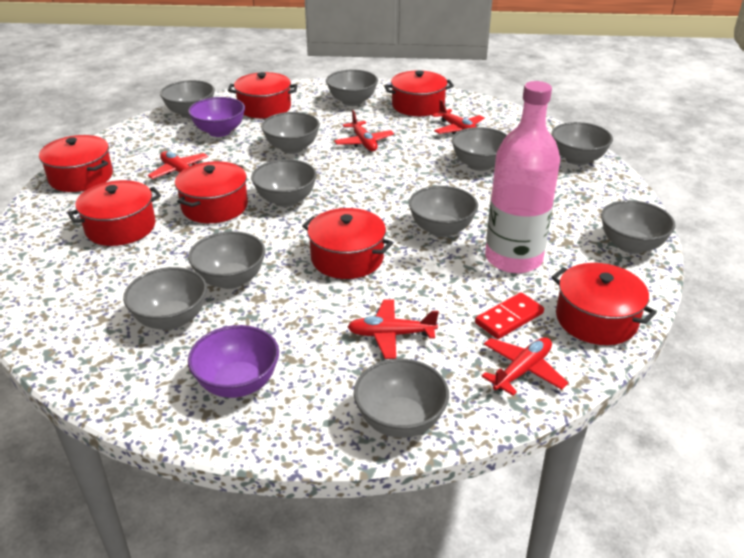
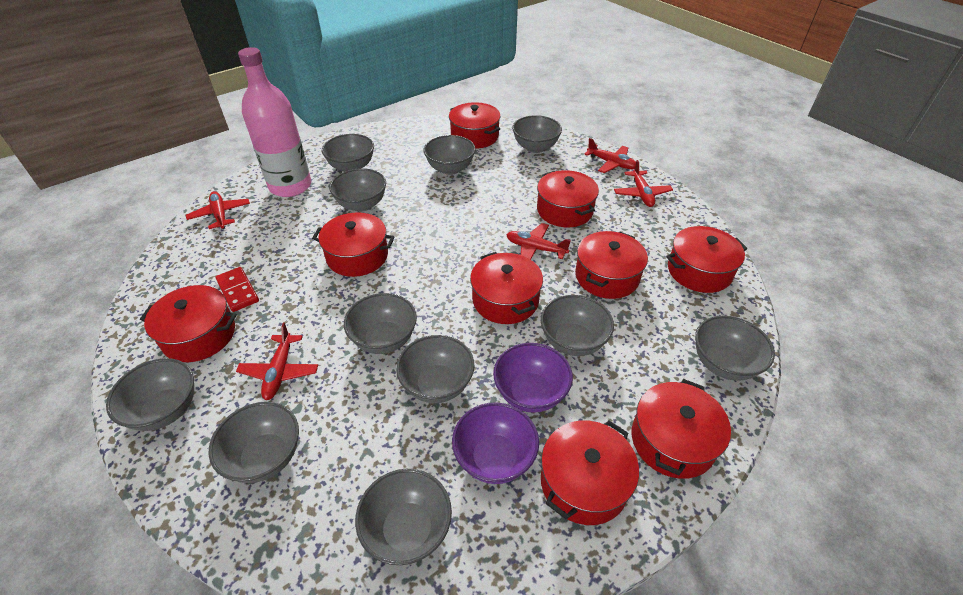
red pot: [39,135,113,192] [68,180,161,246] [175,161,248,223] [228,72,298,118] [302,208,393,279] [384,70,454,116] [551,263,657,345] = 7 -> [140,285,237,362] [312,212,395,277] [449,102,501,149] [470,252,543,324] [537,170,599,227] [541,420,639,525] [575,231,648,299] [632,379,731,479] [666,226,747,293] = 9

